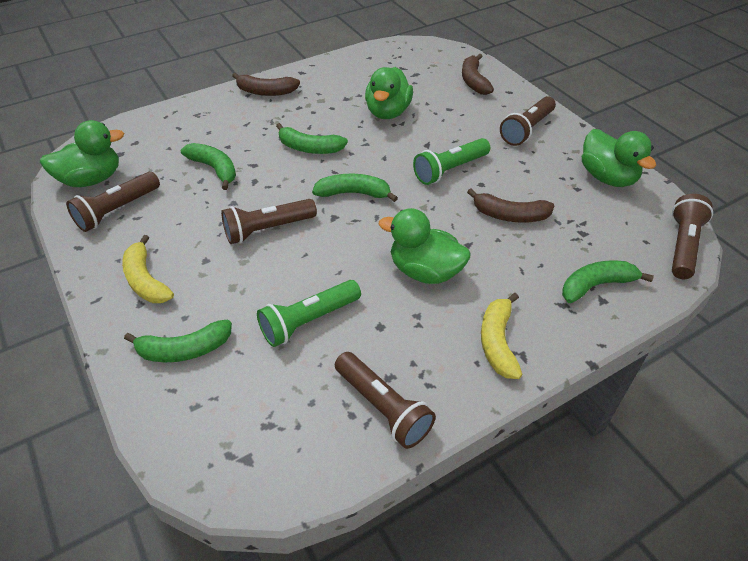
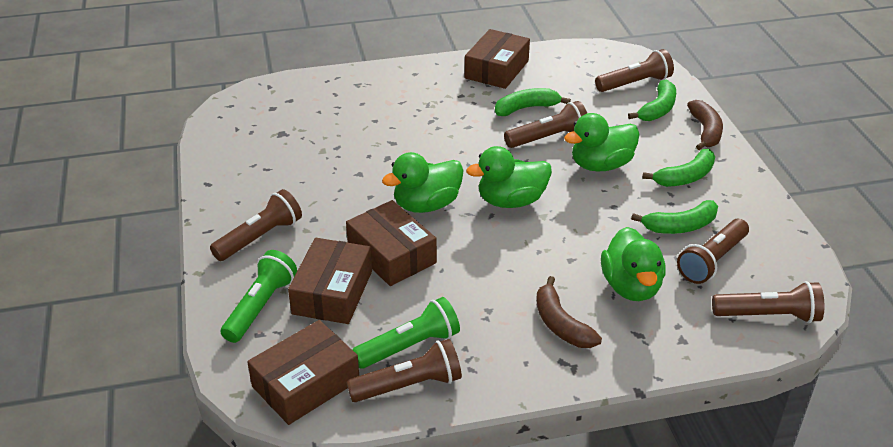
brown banana: [232,73,300,96] [462,54,494,95] [467,189,555,223] = 3 -> [536,276,602,348] [687,100,723,150] = 2
brown box: none = 0 -> [247,320,359,425] [288,238,372,324] [346,200,437,286] [465,29,530,89] = 4
brown flashlight: [66,172,160,232] [221,199,317,244] [335,352,436,449] [500,96,556,146] [672,194,713,279] = 5 -> [210,189,302,261] [346,339,462,402] [504,101,587,148] [595,49,674,92] [677,219,749,284] [712,281,824,323] = 6
green banana: [124,320,232,362] [181,143,236,190] [276,123,348,154] [312,174,398,202] [562,260,654,303] = 5 -> [495,88,571,116] [628,79,676,121] [631,200,718,234] [642,149,715,187] = 4
yellow banana: [122,235,174,303] [481,293,523,379] = 2 -> none = 0

